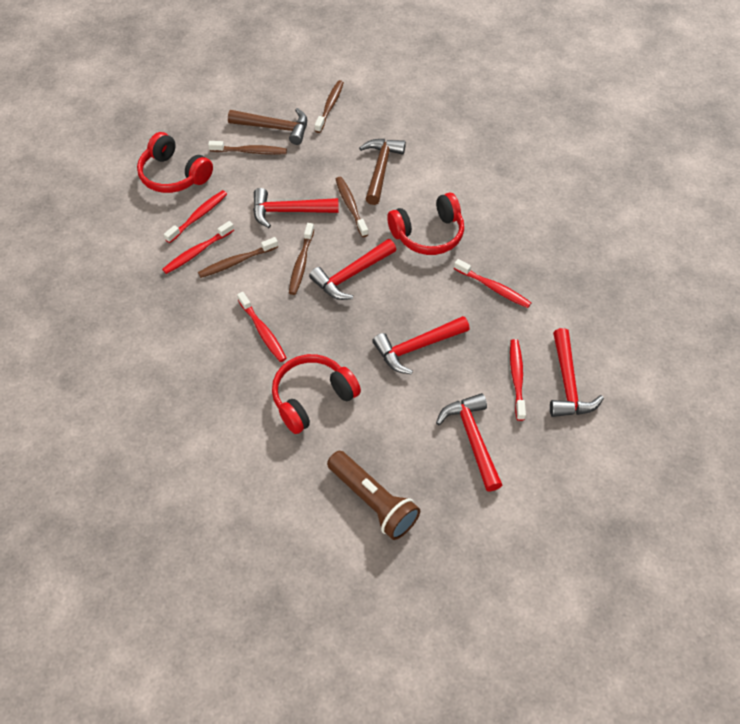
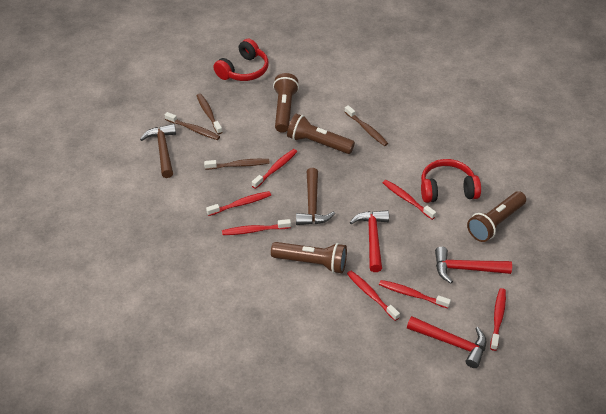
brown flashlight: [327,451,420,540] = 1 -> [271,242,347,274] [273,73,299,133] [287,114,355,154] [467,191,526,242] = 4
brown toothbrush: [198,237,278,278] [208,141,287,155] [289,223,314,295] [315,80,344,133] [336,177,368,237] = 5 -> [165,112,220,140] [196,93,222,134] [204,159,270,170] [345,105,388,146] = 4
red hammer: [253,188,339,228] [309,239,397,300] [372,316,470,374] [436,393,502,491] [550,328,604,417] = 5 -> [350,210,389,272] [407,316,486,368] [435,247,512,283] = 3
red headphones: [137,132,213,193] [272,354,361,434] [387,193,464,255] = 3 -> [213,39,269,81] [421,159,481,203] = 2
red toothbrush: [162,221,234,274] [164,190,227,243] [237,292,287,362] [454,259,531,308] [510,339,526,421] = 5 -> [206,191,271,216] [222,219,291,235] [252,149,297,189] [347,271,400,321] [379,280,451,308] [383,180,436,220] [490,288,506,351] = 7

